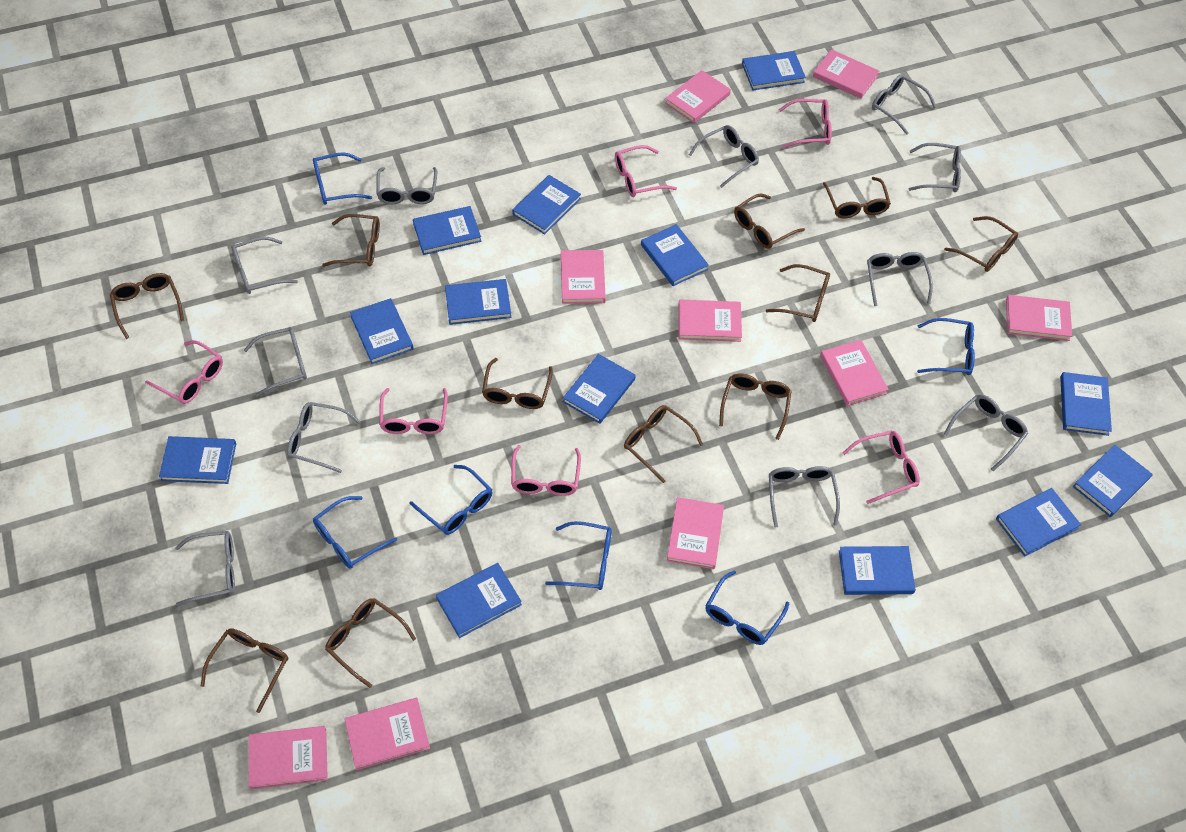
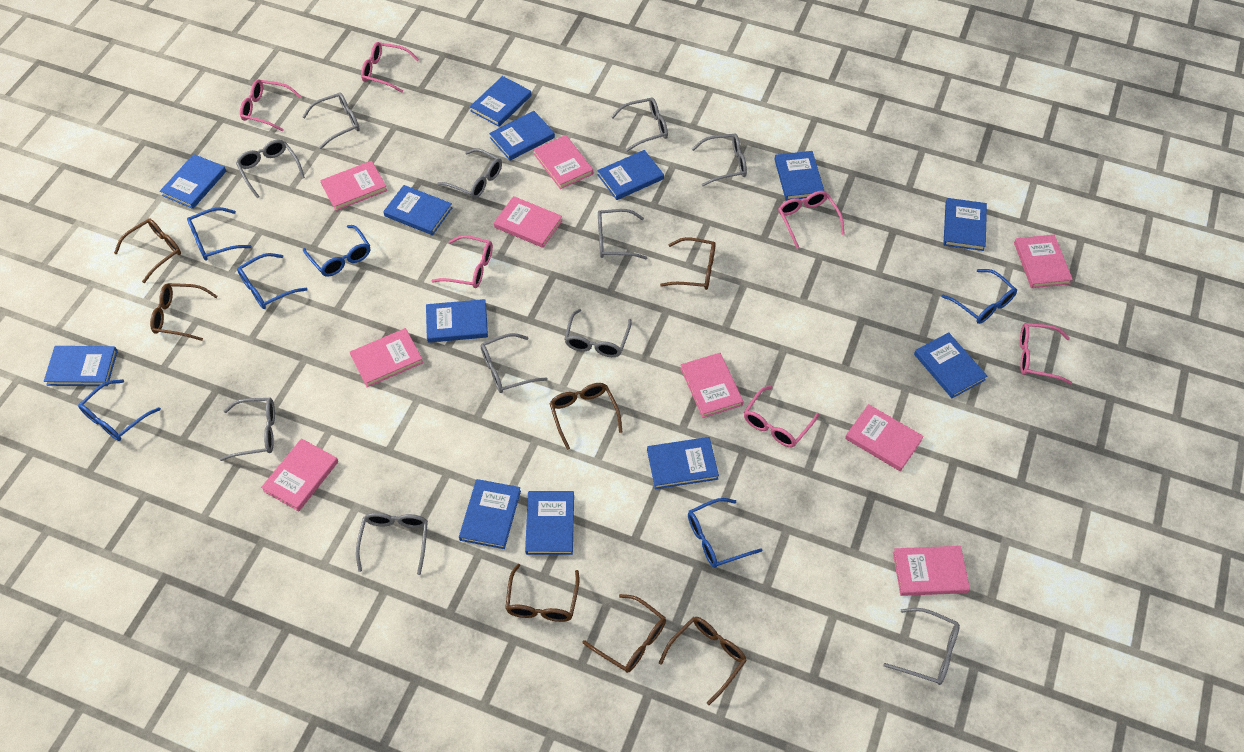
brown glasses: [110,273,184,339] [201,628,288,713] [322,214,380,267] [325,598,416,688] [482,358,553,409] [624,405,703,483] [719,374,792,440] [734,194,805,249] [766,264,830,322] [823,177,891,218] [944,216,1018,272] = 11 -> [114,218,181,283] [150,283,218,341] [505,564,580,622] [549,383,622,450] [583,594,666,673] [659,617,747,705] [660,237,716,290] = 7

